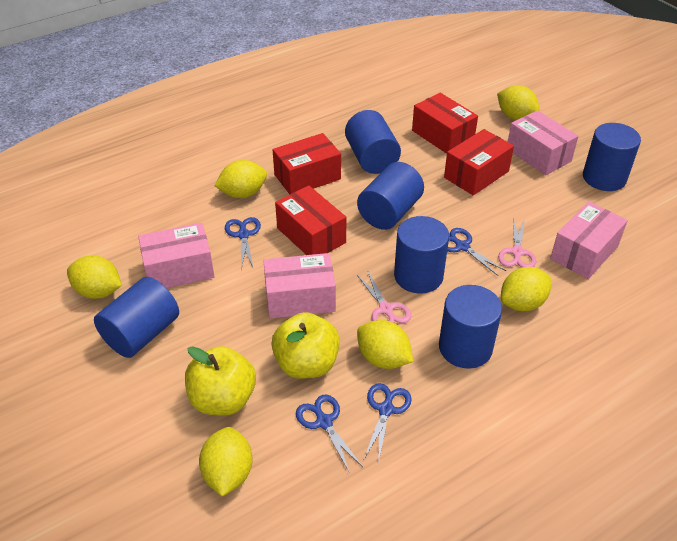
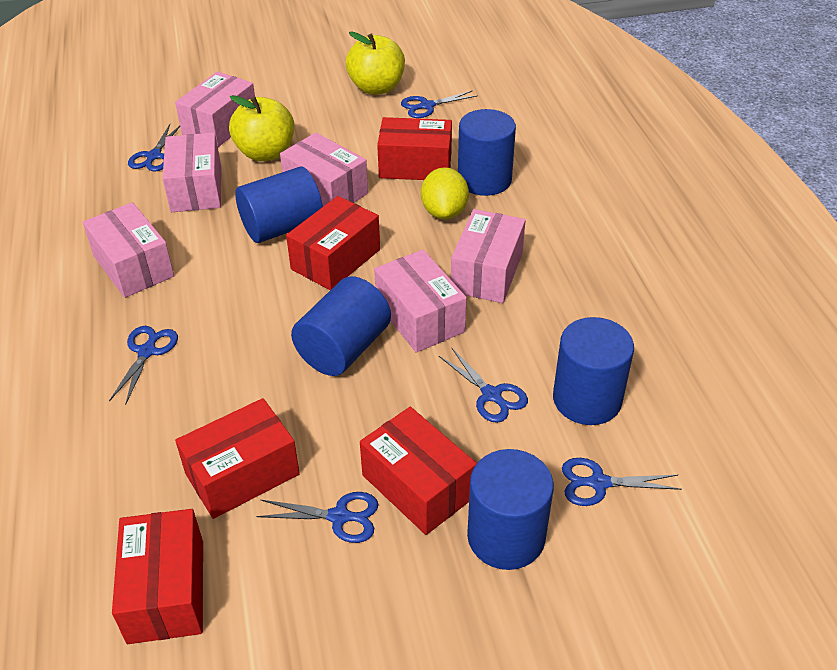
blue cylinder: [94,277,179,358] [345,110,401,174] [357,162,424,230] [394,216,449,294] [439,285,502,369] [583,123,641,191] = 6 -> [235,166,323,243] [291,276,391,376] [458,109,516,196] [467,449,554,570] [553,317,634,425] = 5
blue scissors: [225,217,261,270] [296,395,363,473] [364,383,411,464] [447,228,506,276] = 4 -> [109,326,178,405] [128,124,180,172] [256,492,379,543] [401,90,478,118] [439,347,528,423] [562,458,682,506] = 6
pink box: [138,223,215,288] [263,253,336,319] [508,110,578,175] [550,202,628,279] = 4 -> [83,202,174,298] [162,133,221,212] [175,71,255,147] [280,132,368,206] [374,250,467,353] [451,209,526,303] = 6
pink scissors: [356,271,411,323] [498,218,536,267] = 2 -> none = 0
red box: [272,133,341,194] [275,185,346,255] [412,93,478,154] [444,129,514,195] = 4 -> [112,509,203,644] [175,398,300,519] [286,196,380,290] [360,407,477,535] [377,117,452,180] = 5
yellow lemon: [67,256,122,299] [199,427,253,497] [214,160,267,198] [357,320,413,369] [497,85,540,120] [501,267,551,311] = 6 -> [421,167,469,219] = 1

